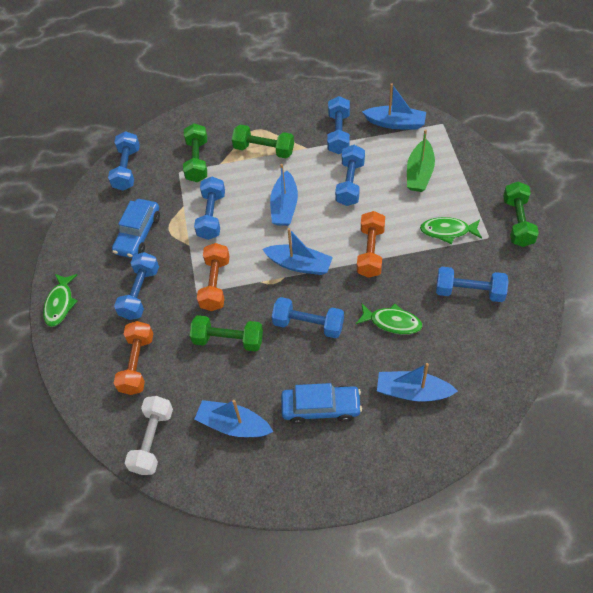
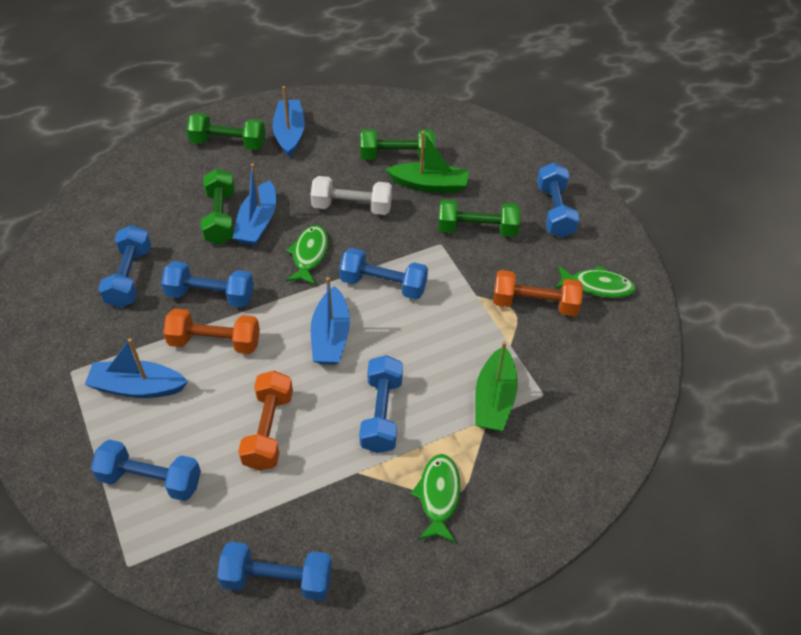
blue boat: [195,400,273,437] [262,228,333,275] [270,164,298,226] [362,83,426,130] [377,363,458,402] = 5 -> [85,338,188,398] [233,163,276,246] [272,86,305,157] [311,277,350,365] = 4
blue car: [112,199,160,258] [281,383,362,424] = 2 -> none = 0
green boat: [407,129,435,192] = 1 -> [386,131,469,193] [475,341,518,431] = 2

